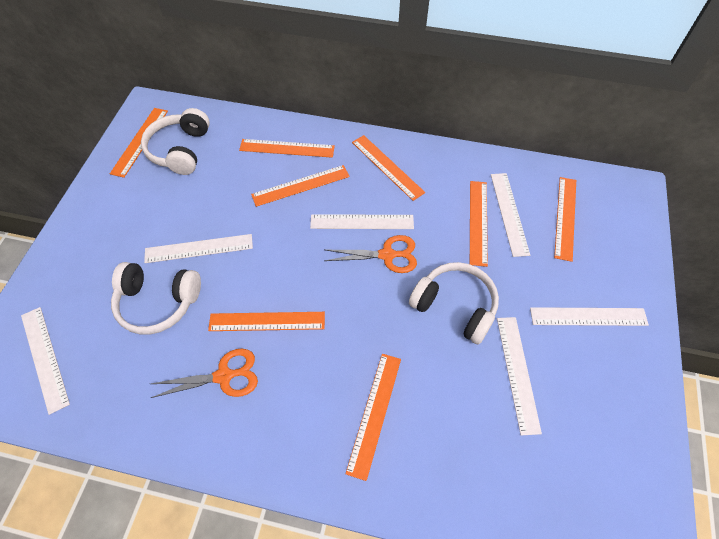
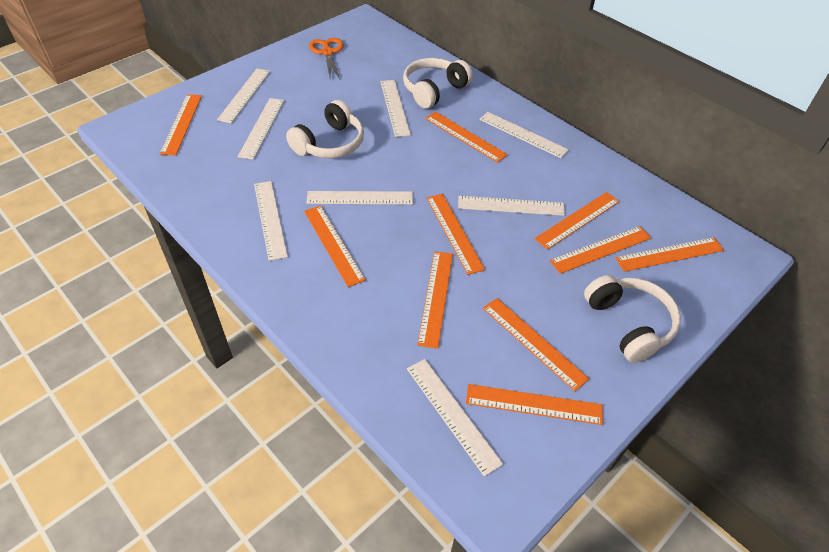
orange ruler: [110,108,168,178] [208,312,325,331] [239,139,335,158] [251,165,350,207] [345,354,401,481] [352,135,425,201] [470,181,488,267] [554,177,576,262] = 8 -> [160,94,202,155] [304,205,366,287] [417,251,453,349] [425,112,508,163] [427,194,485,275] [466,384,603,425] [483,298,589,391] [534,192,620,250] [550,226,651,274] [616,237,724,272] = 10
orange scissors: [151,349,258,398] [325,235,417,273] = 2 -> [309,38,343,79] = 1
white ruler: [21,307,70,415] [144,234,253,263] [310,214,414,229] [491,173,530,257] [497,317,542,435] [530,307,649,326] = 6 -> [217,69,270,123] [238,98,284,160] [254,181,288,261] [306,191,413,204] [380,80,411,137] [407,359,503,477] [458,196,565,216] [479,112,569,158] = 8

